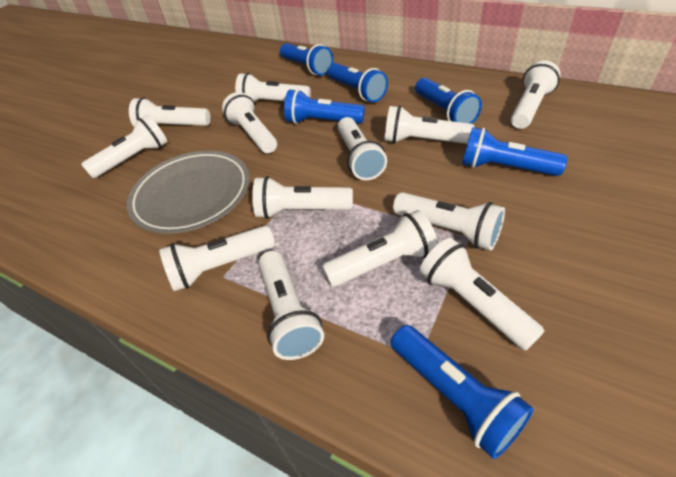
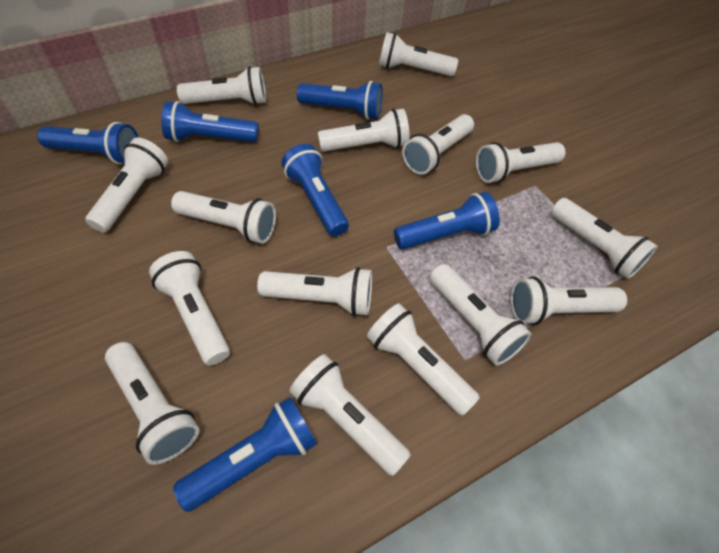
grey plate: [127,151,250,234] = 1 -> none = 0
white flashlight: [81,115,168,178] [129,97,211,127] [159,226,275,291] [222,92,277,153] [235,73,311,102] [252,176,353,219] [258,251,324,360] [322,210,438,287] [338,117,387,180] [385,106,474,144] [393,192,505,251] [420,238,544,351] [511,60,561,129] = 13 -> [85,137,168,233] [105,342,199,465] [149,251,230,366] [171,191,276,244] [177,66,266,105] [257,267,372,316] [289,354,411,476] [318,109,410,152] [367,303,480,416] [379,32,458,76] [402,114,474,175] [430,264,532,366] [476,142,565,183] [510,276,627,325] [551,198,658,279] = 15

